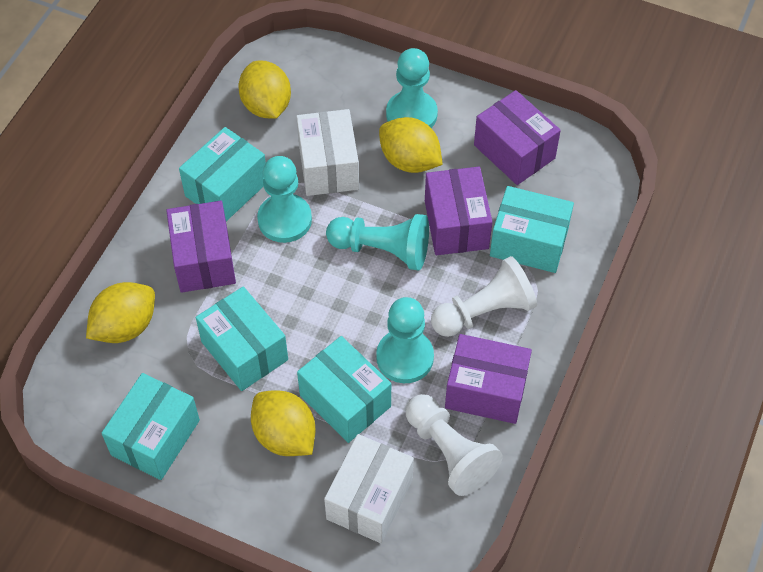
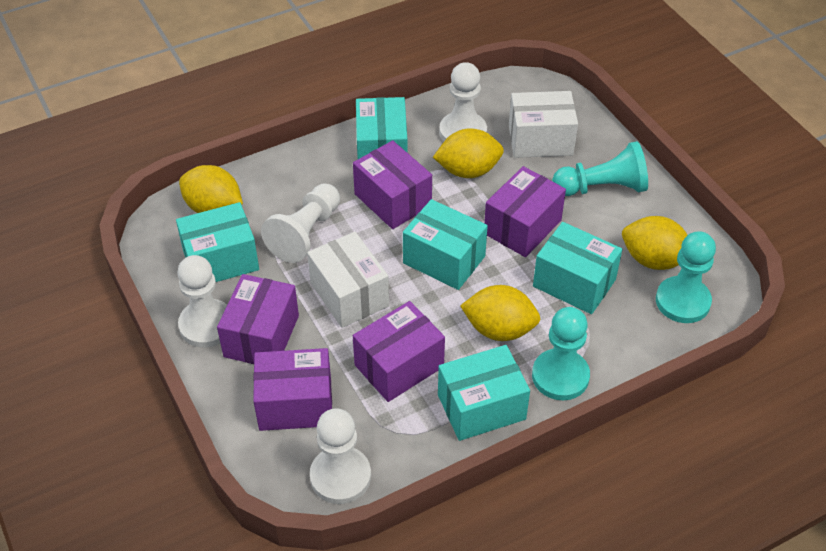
purple box: [166,201,236,293] [425,167,492,255] [445,334,532,424] [474,90,561,185] = 4 -> [217,274,299,364] [253,348,332,431] [353,140,432,229] [353,301,445,402] [484,166,566,257] = 5
turquoise pawn: [257,156,312,243] [326,214,429,270] [376,297,434,383] [386,48,438,128] = 4 -> [532,307,590,400] [552,141,648,196] [656,231,716,323] = 3
white pawn: [406,394,503,496] [431,256,537,337] = 2 -> [177,255,227,347] [261,183,340,263] [310,408,371,504] [439,62,487,142] = 4

